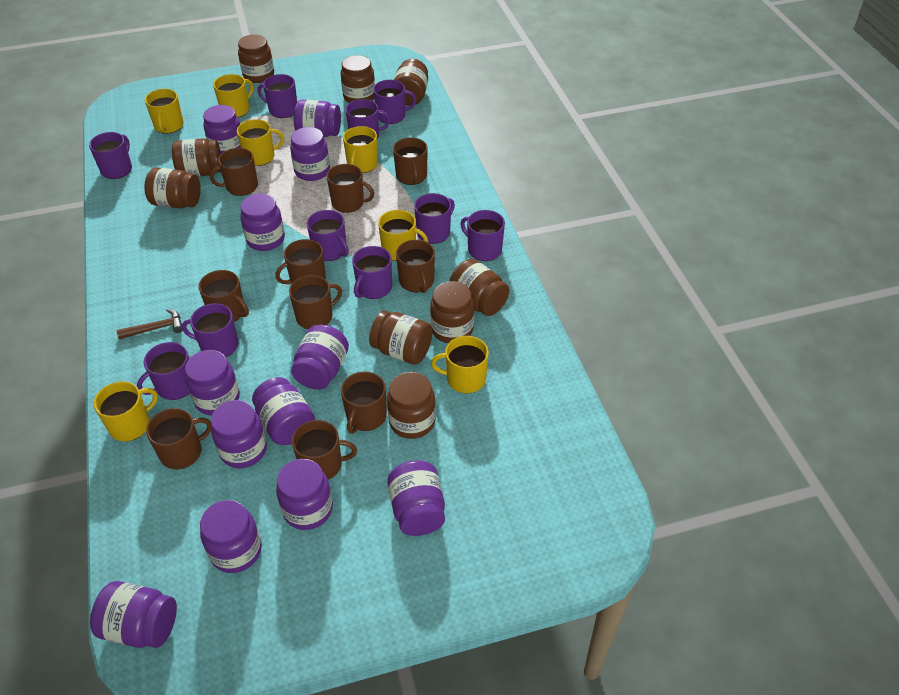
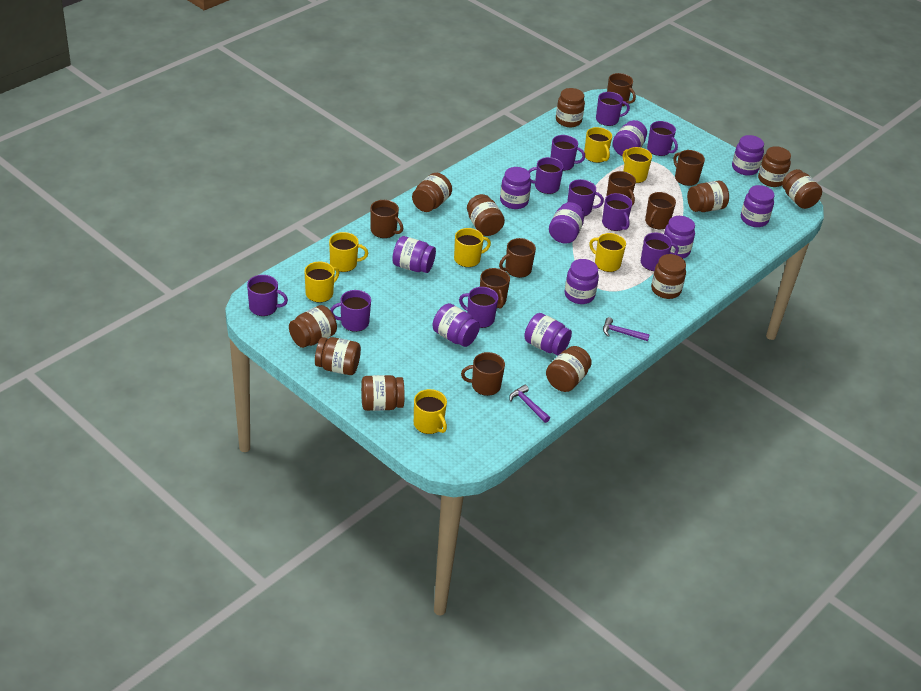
brown hammer: [117,309,183,339] = 1 -> none = 0
brown jar: [144,168,201,208] [172,138,221,177] [238,34,274,83] [341,55,375,103] [369,311,432,364] [387,372,436,439] [394,59,428,106] [430,281,474,343] [449,259,509,316] = 9 -> [289,305,337,348] [315,337,361,375] [361,375,405,411] [412,173,452,212] [467,194,505,236] [546,346,592,392] [556,88,585,127] [651,254,686,299] [687,181,729,212] [758,146,791,187] [782,169,822,209] = 11
brown mug: [146,408,212,469] [198,270,249,322] [210,148,258,196] [275,239,326,284] [289,275,342,330] [292,420,357,480] [327,164,374,213] [341,372,387,434] [393,137,428,185] [396,240,435,293] = 10 -> [370,200,403,238] [461,352,505,396] [480,268,510,308] [499,238,536,278] [606,171,636,205] [607,73,636,106] [645,192,676,229] [673,150,705,186] = 8
purple hammer: none = 0 -> [509,385,550,423] [603,317,650,341] = 2
purple jar: [90,581,177,648] [185,350,240,415] [200,500,262,573] [203,105,241,154] [211,400,267,468] [240,194,285,251] [252,377,315,445] [276,459,333,530] [290,127,330,181] [291,324,349,390] [294,100,341,137] [387,460,445,536] = 12 -> [392,236,436,273] [433,303,480,347] [500,167,531,209] [524,313,572,355] [549,202,585,244] [565,259,599,304] [613,120,647,156] [664,216,695,258] [732,135,764,176] [741,185,775,227] = 10

